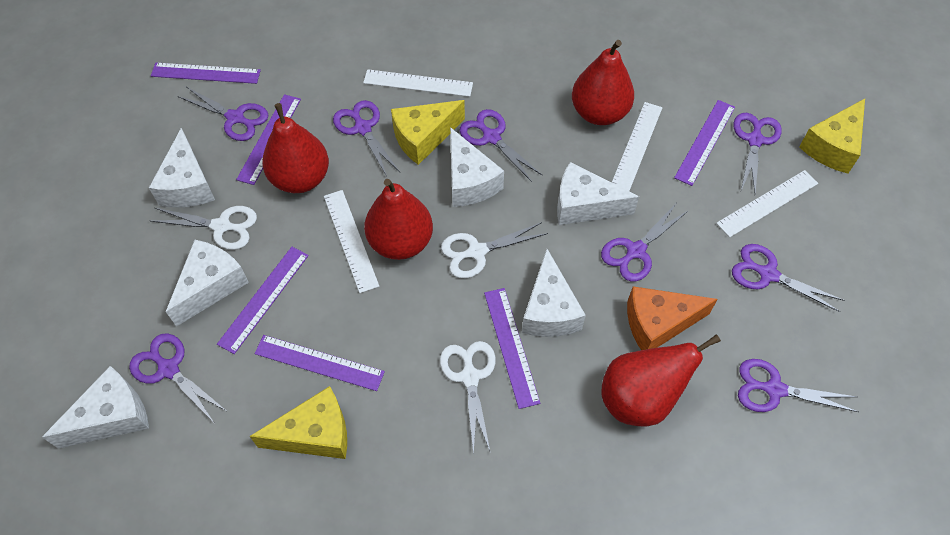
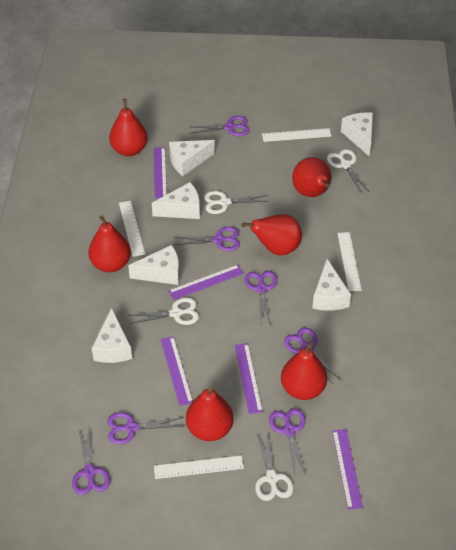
orange cheese: [627,286,718,350] = 1 -> none = 0
purple ruler: [151,63,261,84] [217,247,309,354] [236,94,301,185] [254,335,385,391] [484,288,540,409] [674,100,735,186] = 6 -> [153,147,167,198] [161,336,193,406] [168,265,244,300] [235,343,263,414] [332,429,363,510] = 5
purple scissors: [129,333,228,421] [178,87,269,141] [333,100,400,176] [460,109,543,182] [601,204,689,282] [732,244,844,312] [733,113,782,193] [738,359,858,412] = 8 -> [72,427,110,495] [107,412,183,444] [174,227,240,251] [192,116,250,136] [245,271,277,325] [269,408,306,475] [284,327,341,384] = 7
red pear: [262,103,329,193] [364,179,433,260] [572,40,634,125] [601,334,721,426] = 4 -> [88,215,131,272] [109,99,148,156] [186,386,234,441] [241,214,302,255] [281,342,327,400] [292,157,332,197] = 6
white scissors: [151,206,257,250] [440,341,496,455] [441,222,548,278] = 3 -> [128,298,199,325] [204,191,268,214] [255,432,294,501] [327,149,369,193] = 4
yellow cheese: [250,386,347,459] [391,100,465,165] [799,99,865,173] = 3 -> none = 0

